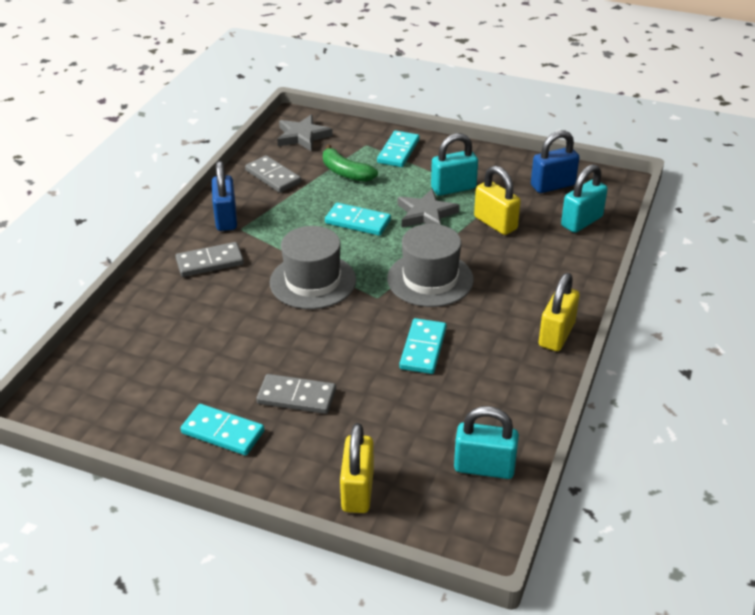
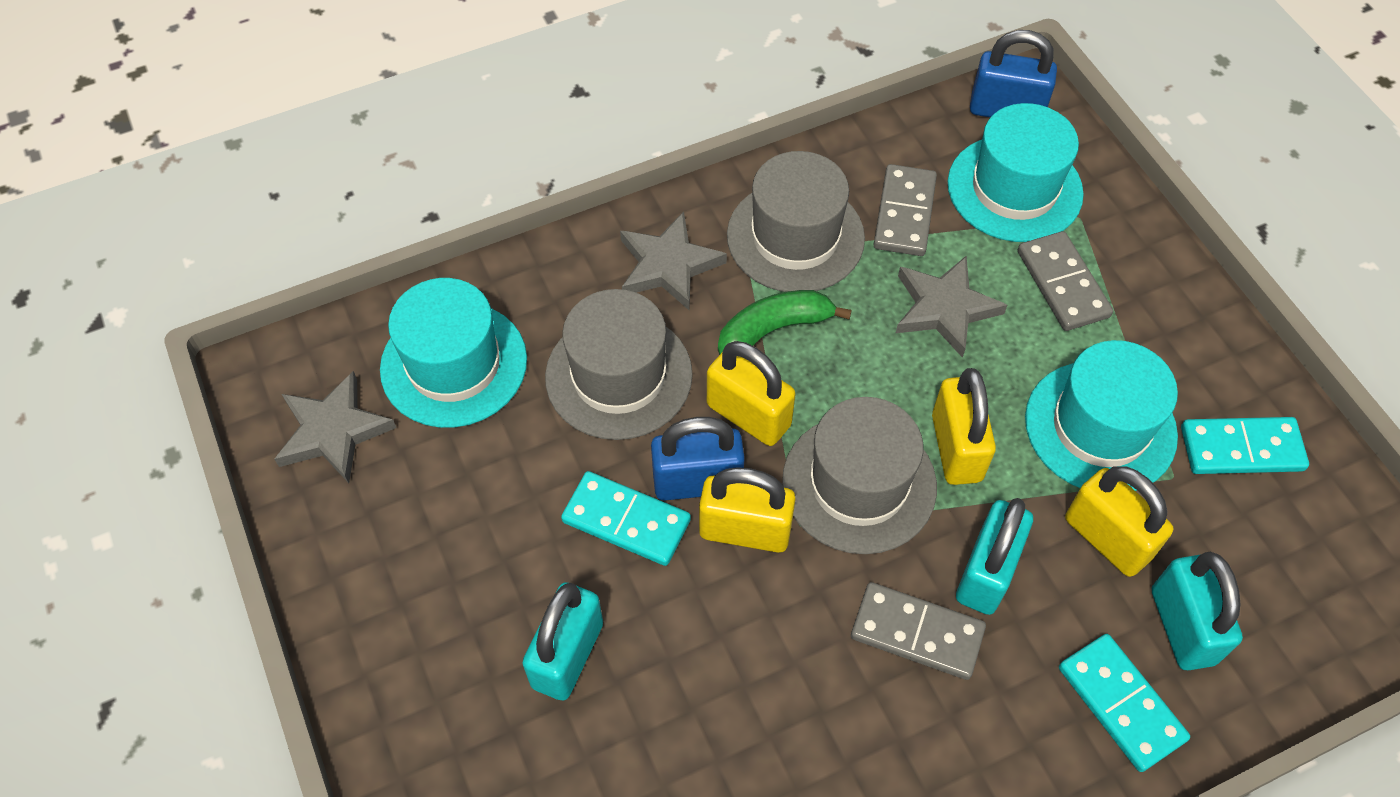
grey hat: [270,226,356,309] [387,224,474,307] = 2 -> [545,289,693,440] [727,151,865,292] [782,397,937,554] = 3
grey star: [277,115,333,151] [398,189,459,227] = 2 -> [274,371,396,483] [620,212,727,310] [896,255,1007,358] = 3
turquoise domino: [180,404,264,456] [325,203,391,236] [377,131,419,167] [399,318,447,374] = 4 -> [561,471,691,566] [1059,634,1190,772] [1181,417,1309,474] = 3
turquoise hat: none = 0 -> [380,278,527,428] [948,103,1084,242] [1025,340,1178,491] = 3
yellow padlock: [340,423,374,513] [474,166,521,235] [539,273,579,351] = 3 -> [699,467,796,553] [707,341,796,446] [932,368,996,485] [1065,466,1173,577] = 4

